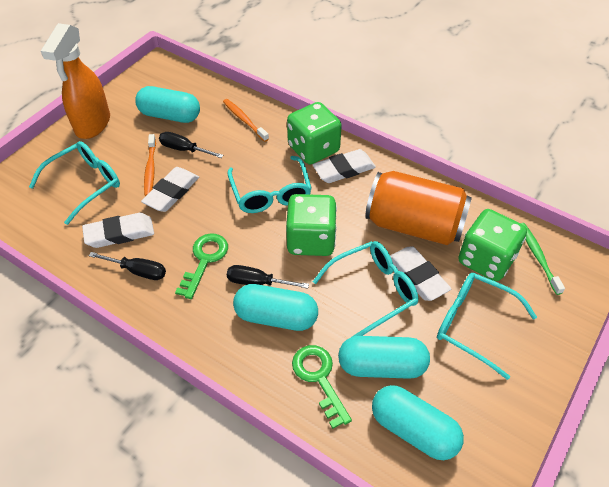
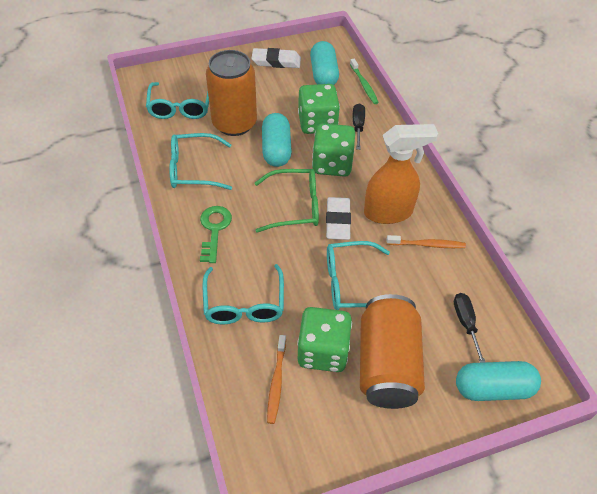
black screwdriver: [89,252,166,280] [159,132,223,158] [227,265,309,289] = 3 -> [353,103,365,150] [454,293,485,363] = 2
green glasses: none = 0 -> [255,169,319,233] = 1
green key: [175,233,228,299] [292,345,352,429] = 2 -> [200,206,232,263] = 1
orange can: [365,171,472,245] = 1 -> [206,50,257,136] [360,294,425,409] = 2
turquoise capsule: [135,86,200,123] [233,284,318,331] [338,336,430,379] [372,385,464,460] = 4 -> [262,113,292,167] [310,41,339,85] [456,361,541,401] = 3
white eraser: [82,213,154,248] [141,167,199,212] [313,149,376,183] [390,246,451,301] = 4 -> [251,48,301,68] [326,197,351,240] = 2

